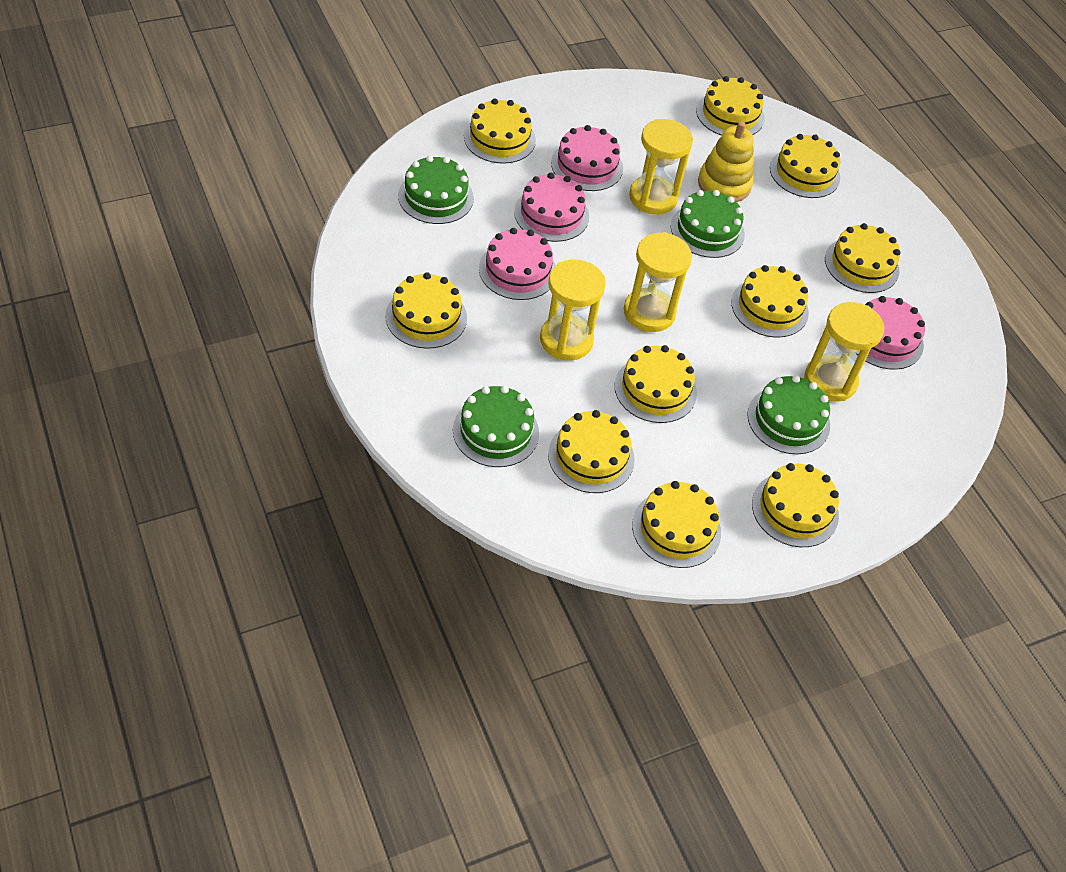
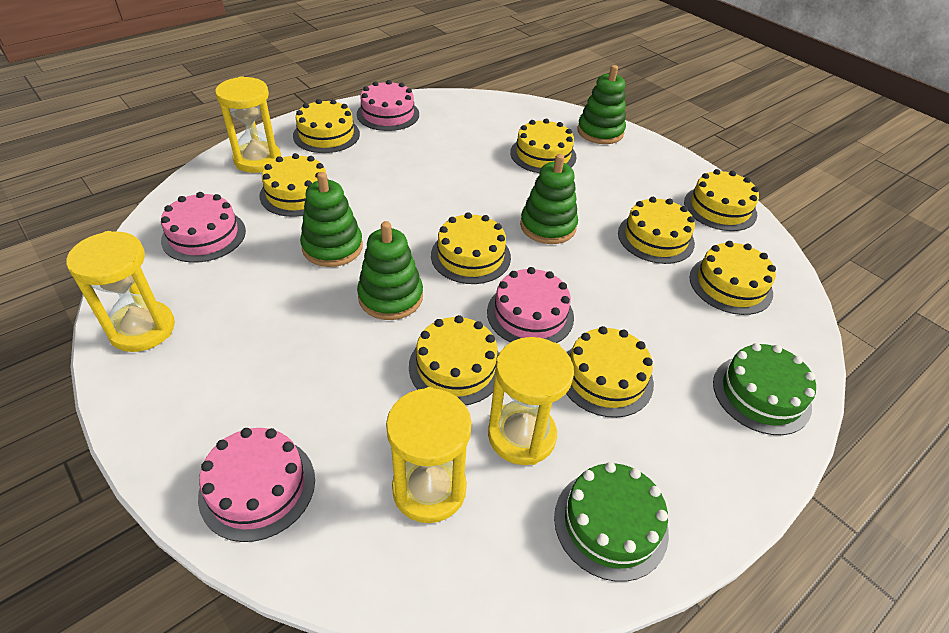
green cake: [398,155,474,224] [453,386,539,467] [671,190,745,258] [747,375,830,454] = 4 -> [554,462,669,582] [713,343,816,435] = 2
green stacking toy: none = 0 -> [300,172,363,267] [357,221,423,320] [520,154,578,244] [577,65,626,144] = 4
yellow cake: [385,273,467,349] [464,99,536,163] [548,410,635,493] [614,345,697,423] [632,481,721,568] [696,76,765,136] [731,265,809,337] [752,463,839,547] [770,134,840,198] [825,223,900,293] = 10 -> [260,153,329,217] [293,99,360,153] [409,315,499,405] [431,212,511,284] [510,119,576,173] [566,326,654,418] [618,197,695,264] [684,169,759,231] [689,241,776,315] = 9
yellow stacking toy: [698,121,754,202] = 1 -> none = 0

